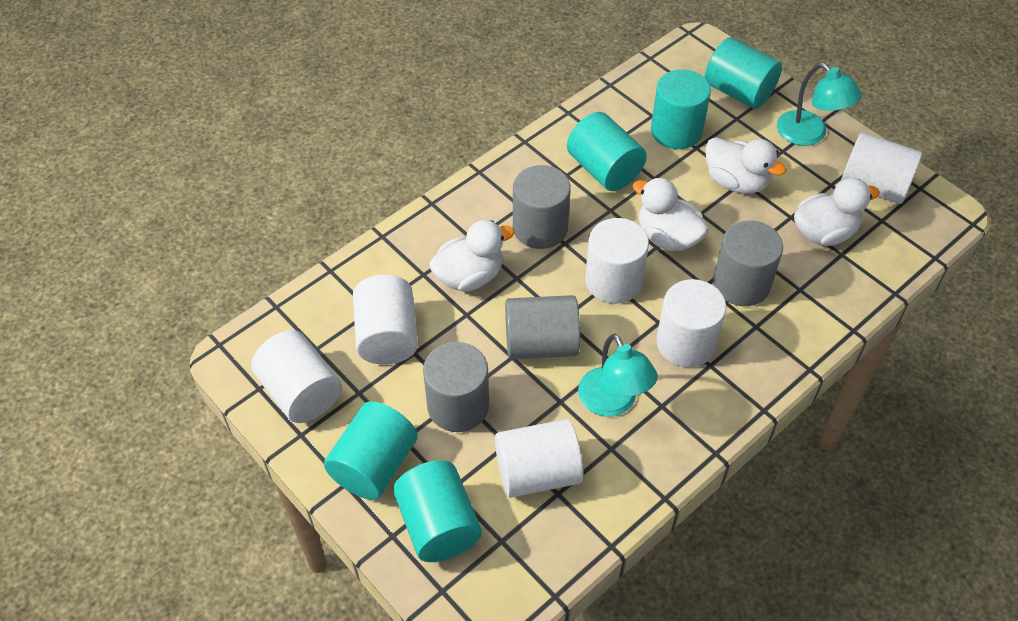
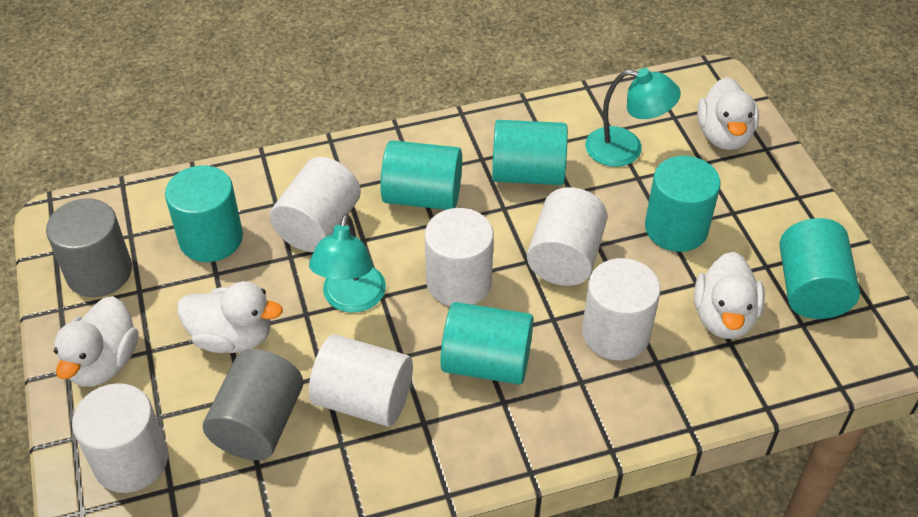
grey cylinder: [423,342,489,432] [505,295,580,359] [513,165,571,249] [713,220,783,306] = 4 -> [46,198,132,297] [203,349,303,460] = 2
turquoise cylinder: [324,401,418,500] [393,460,482,562] [567,112,647,191] [651,69,711,149] [705,37,782,109] = 5 -> [165,166,243,262] [380,140,462,210] [440,302,534,385] [492,120,568,185] [645,156,721,252] [780,218,860,319] = 6

